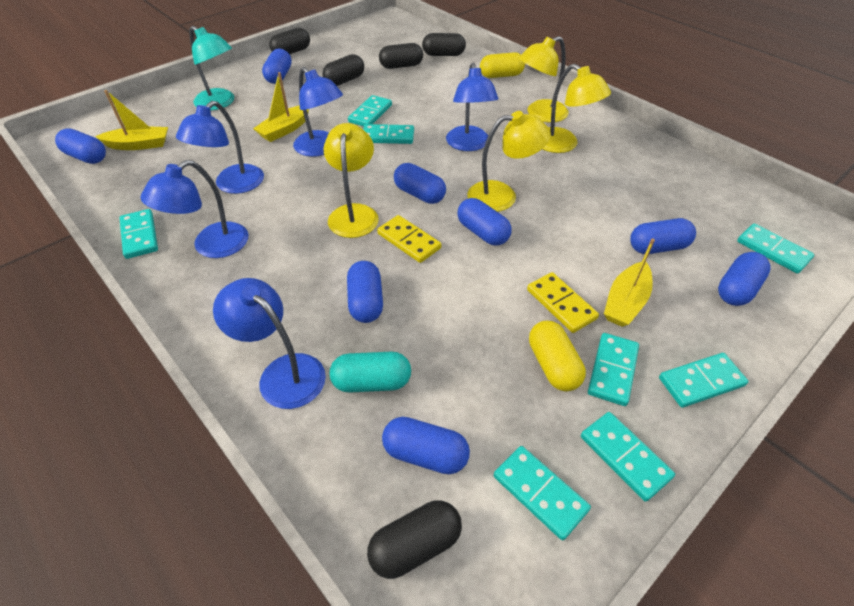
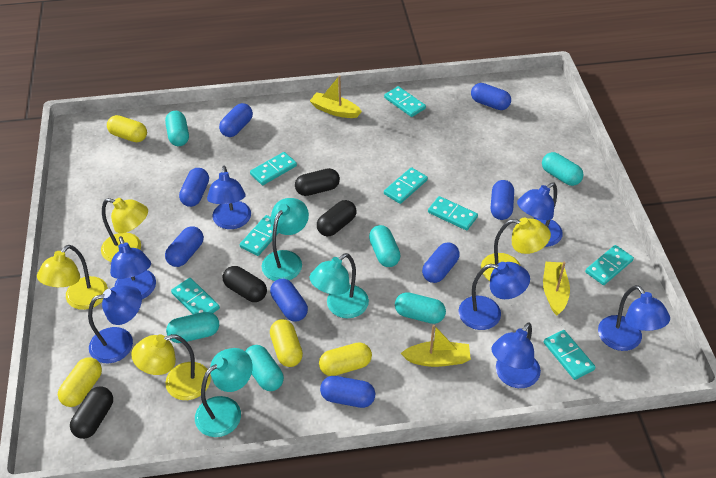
black capsule: [269,27,310,55] [322,54,364,86] [367,500,462,579] [379,43,423,69] [422,33,466,56] = 5 -> [70,386,113,439] [223,266,267,302] [295,168,340,196] [317,200,357,237] = 4
blue lamp: [140,160,248,258] [176,101,264,194] [213,278,326,409] [293,67,343,157] [446,63,498,151] = 5 -> [88,285,142,363] [110,236,156,299] [207,166,251,229] [459,262,530,330] [491,322,541,388] [517,182,563,247] [598,285,670,351] = 7
turquoise capsule: [330,352,411,393] = 1 -> [165,111,189,146] [166,312,219,343] [245,345,284,391] [369,225,401,267] [395,292,446,324] [542,152,584,186] = 6
turquoise lamp: [189,26,234,110] = 1 -> [195,348,253,437] [261,198,309,281] [310,253,369,318] = 3
yellow capsule: [480,52,525,78] [529,321,586,391] = 2 -> [58,357,102,407] [107,115,147,142] [270,319,303,367] [319,342,372,376] = 4
yellow domino: [377,215,441,263] [527,272,599,333] = 2 -> none = 0

